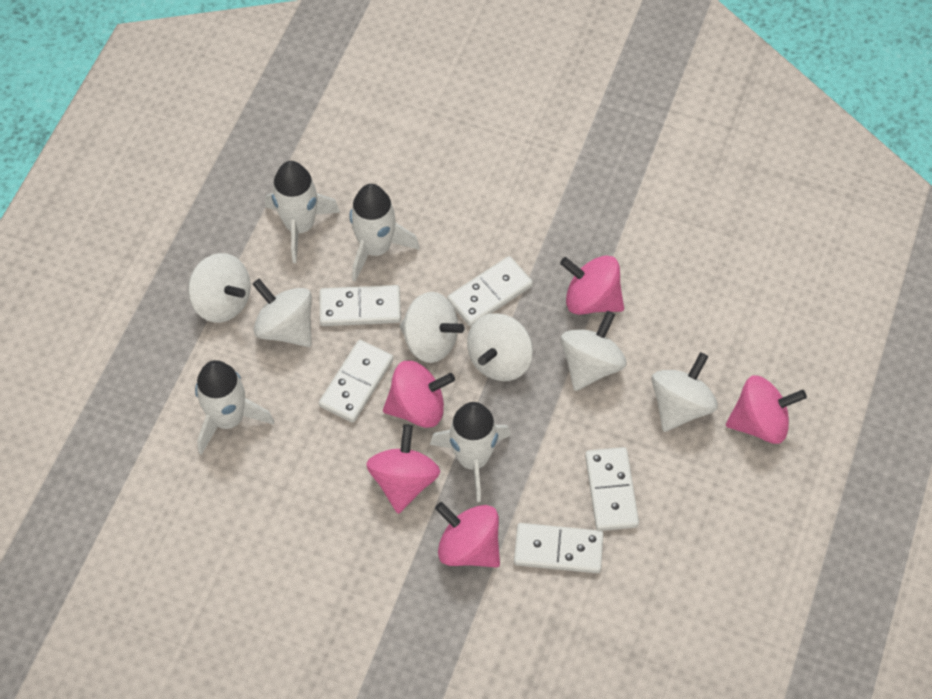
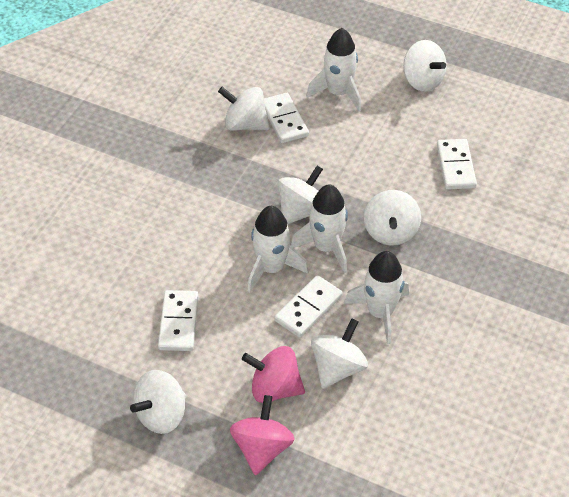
pink spinning top: [366,424,440,514] [383,361,455,428] [435,502,500,568] [560,255,624,315] [726,376,807,444] = 5 -> [230,395,295,475] [242,346,305,403] = 2
white domino: [319,285,401,326] [319,340,393,423] [447,256,533,327] [514,523,604,573] [585,447,639,531] = 5 -> [158,290,199,351] [264,93,309,143] [274,275,343,338] [437,139,477,190] = 4

